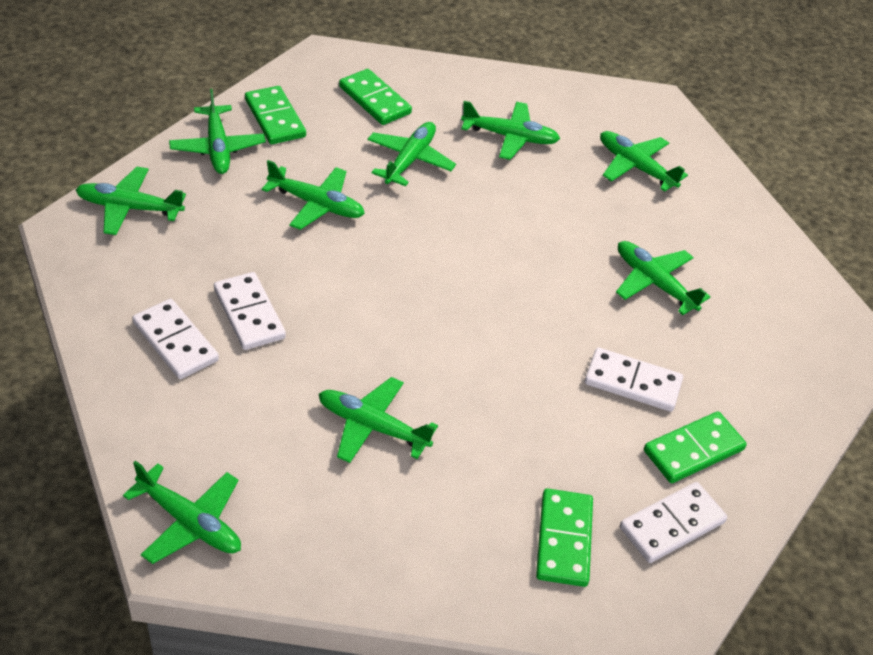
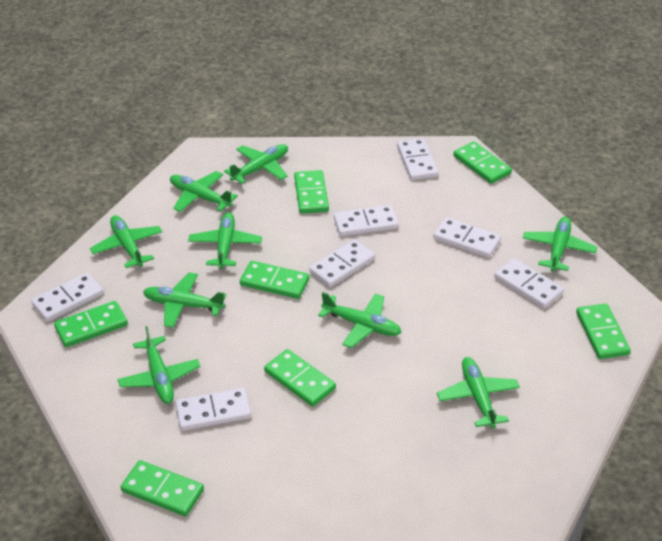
green domino: [245,86,306,144] [339,69,412,125] [536,488,593,587] [644,411,747,483] = 4 -> [54,301,128,347] [121,460,204,516] [240,261,309,299] [264,349,336,407] [294,170,329,214] [453,142,512,184] [576,303,631,359] = 7
white domino: [132,299,219,379] [214,272,286,350] [585,347,683,412] [620,482,727,563] = 4 -> [31,273,104,322] [175,388,251,431] [310,239,375,287] [334,205,399,236] [397,138,438,180] [433,217,501,258] [494,258,564,308] = 7

